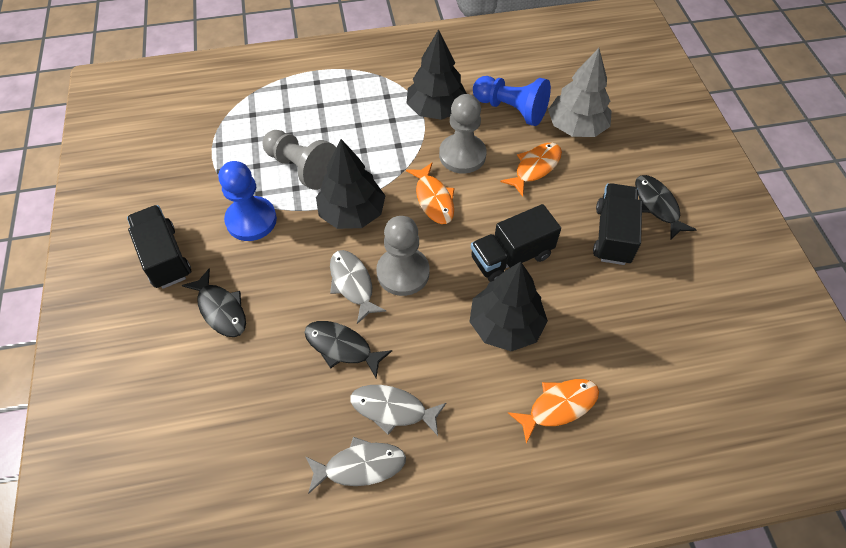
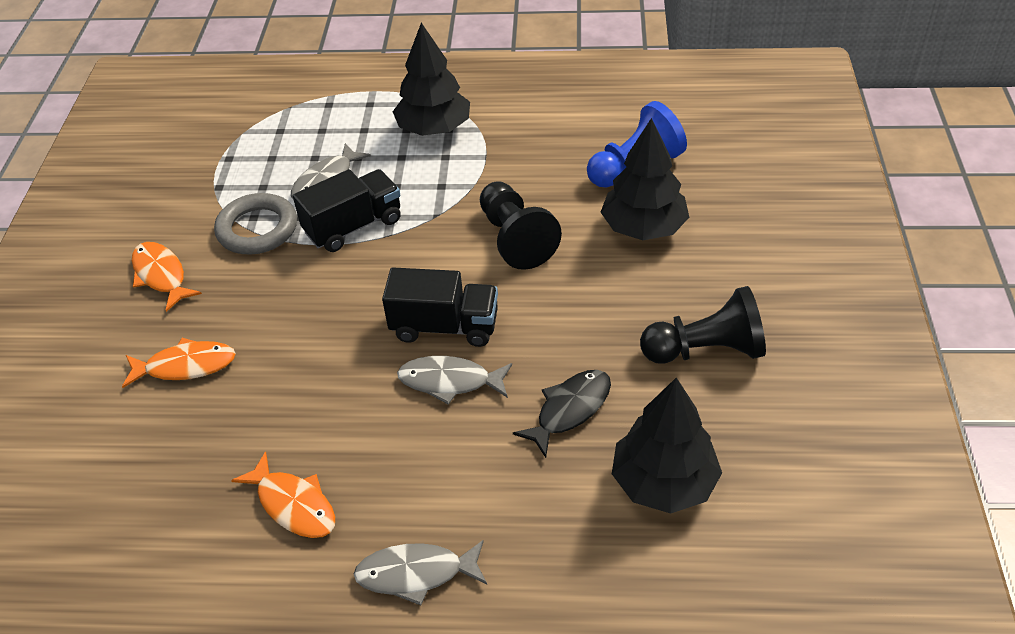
black fish: [182,269,246,337] [304,321,392,378] [635,175,697,239] = 3 -> [513,370,611,458] = 1
black pawn: none = 0 -> [480,181,562,270] [640,286,766,364] = 2
black truck: [127,205,191,289] [471,204,561,282] [593,183,642,265] = 3 -> [293,169,401,252] [382,268,498,347] = 2
blue pawn: [219,161,277,241] [473,76,551,126] = 2 -> [587,101,687,187] = 1
grey pawn: [263,130,336,190] [376,216,429,296] [439,94,486,174] = 3 -> none = 0
grey ring: none = 0 -> [214,193,297,255] = 1
grey tree: [548,48,612,137] = 1 -> none = 0

